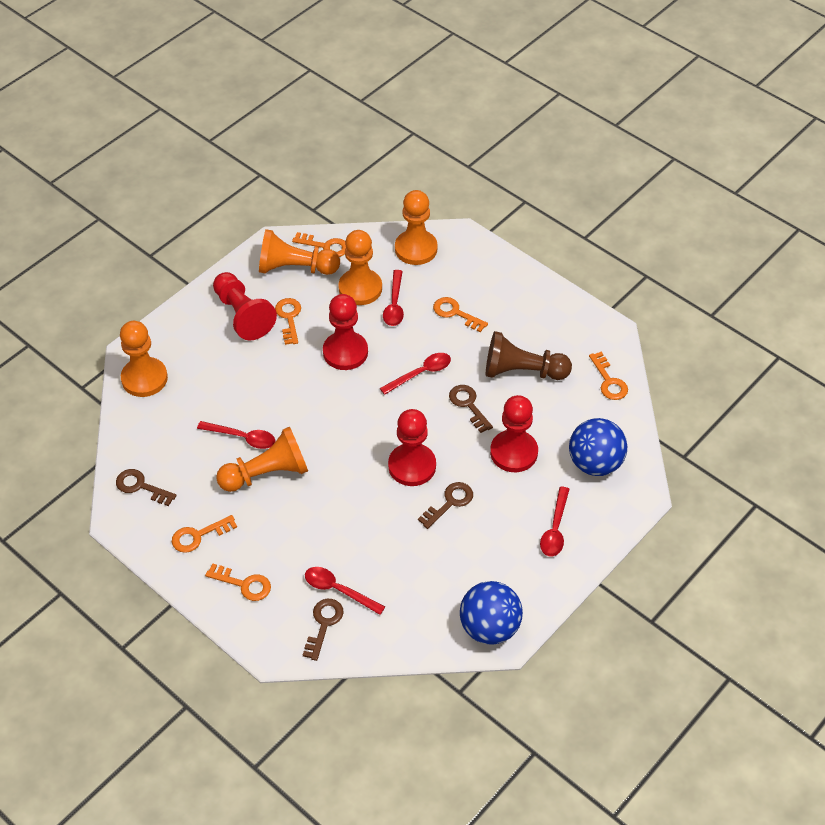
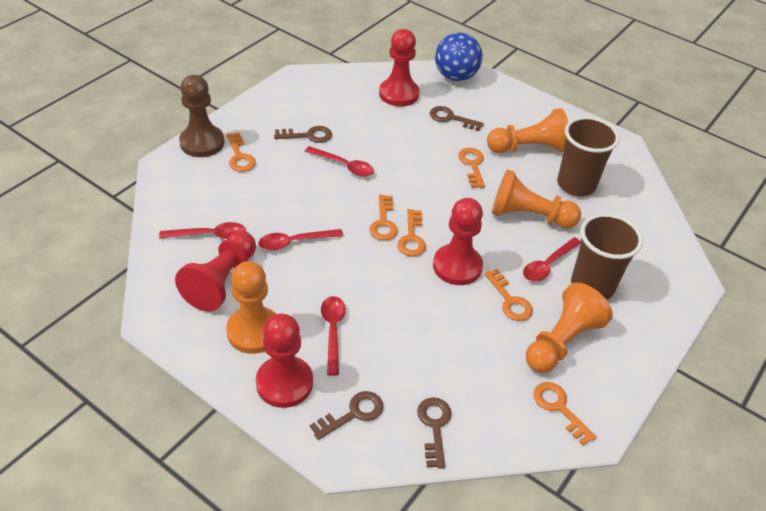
blue ball: [460,581,523,645] [569,418,627,476] = 2 -> [435,33,483,81] = 1
brown cup: none = 0 -> [557,116,620,196] [571,213,643,300] = 2
orange pawn: [120,321,168,397] [216,427,308,492] [259,229,340,275] [338,230,382,305] [395,190,438,265] = 5 -> [226,261,276,354] [487,108,568,153] [492,169,581,228] [526,282,613,373] = 4

